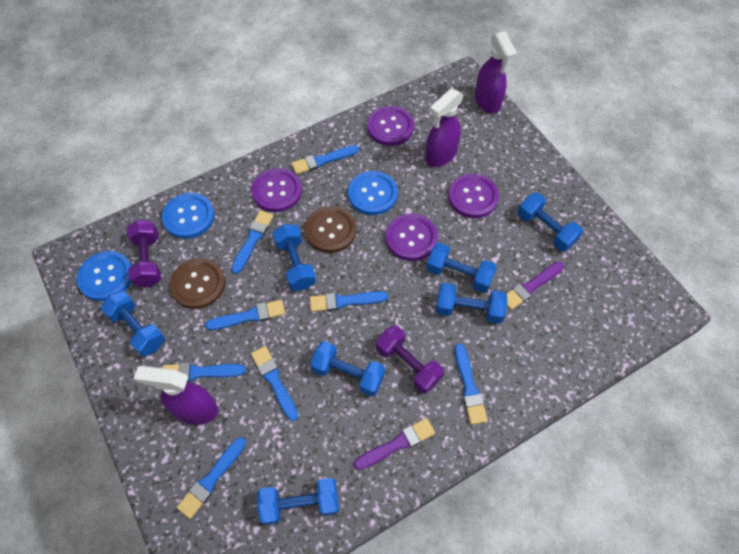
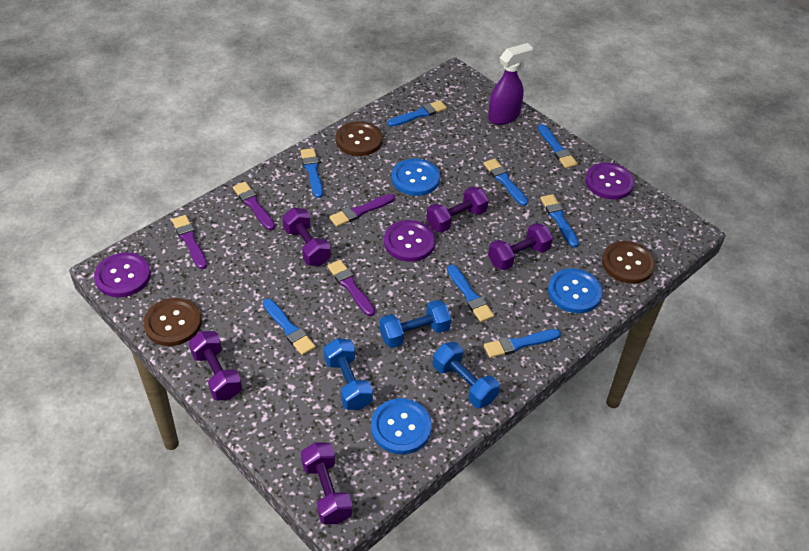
blue dumbbell: [100,291,165,357] [257,478,339,525] [273,224,316,290] [310,341,385,397] [426,243,497,293] [436,283,507,324] [518,193,583,251] = 7 -> [324,338,373,410] [379,300,451,348] [433,342,500,408] = 3
brown button: [170,258,225,309] [305,206,357,253] = 2 -> [143,298,202,346] [336,121,382,156] [602,241,655,284] = 3
purple brush: [354,418,435,470] [507,262,564,310] = 2 -> [172,215,207,269] [233,182,275,230] [327,260,375,316] [329,194,395,227] = 4
purple button: [251,168,302,212] [367,106,414,146] [386,213,438,261] [448,174,499,218] = 4 -> [94,252,151,297] [384,220,436,262] [585,163,634,200] = 3
purple dumbbell: [127,220,161,287] [376,325,444,394] = 2 -> [189,331,242,401] [282,208,331,266] [301,442,353,525] [426,186,489,233] [488,223,553,270] = 5
purple spray bottle: [134,366,218,425] [425,88,464,167] [475,31,517,113] = 3 -> [488,43,533,125] = 1

